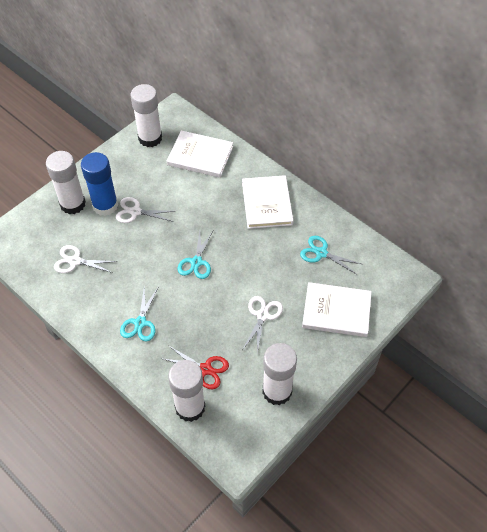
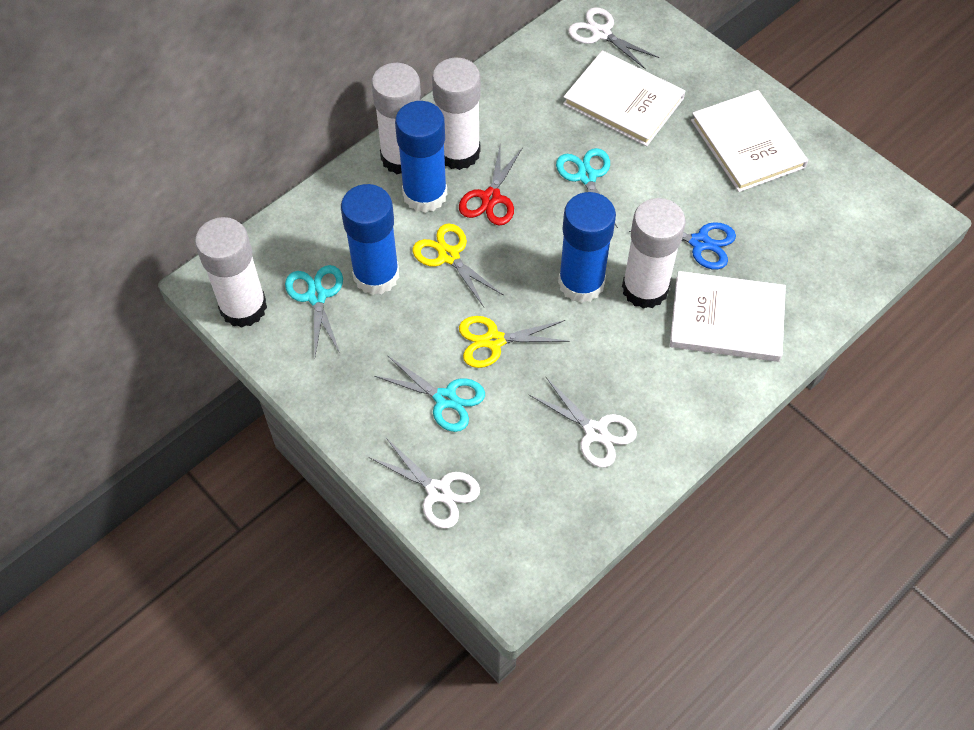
blue glue stick: [81,152,118,216] = 1 -> [341,184,399,295] [395,101,447,213] [558,192,616,303] = 3
blue scissors: none = 0 -> [629,222,736,270] = 1
yellow scissors: none = 0 -> [413,224,503,307] [459,316,570,368] = 2

